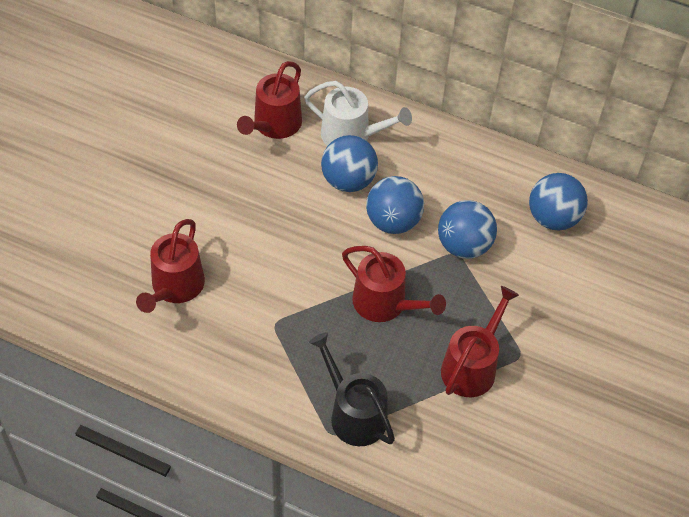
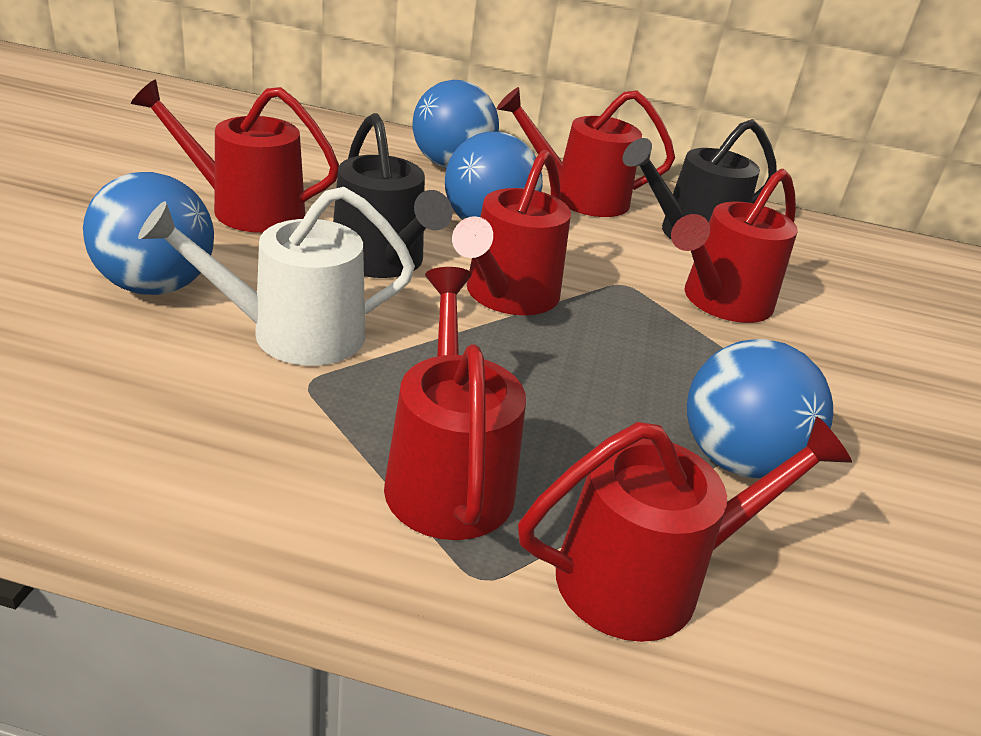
black watering can: [309,332,395,446] = 1 -> [333,113,453,278] [623,119,777,240] = 2
red watering can: [136,219,205,313] [237,61,302,139] [342,246,446,322] [441,286,519,397] = 4 -> [131,79,339,233] [384,267,526,540] [452,150,571,315] [497,87,675,217] [518,417,852,642] [671,169,798,323] = 6

